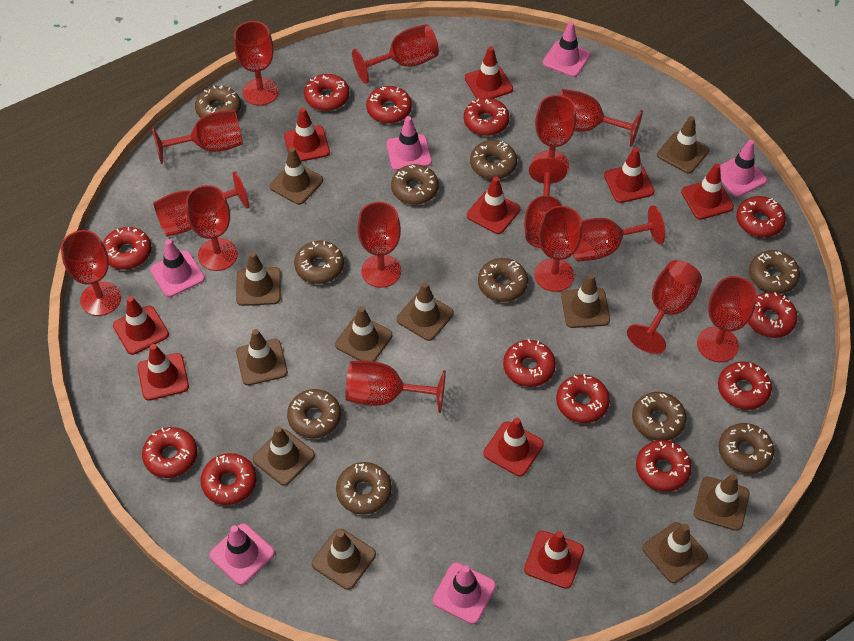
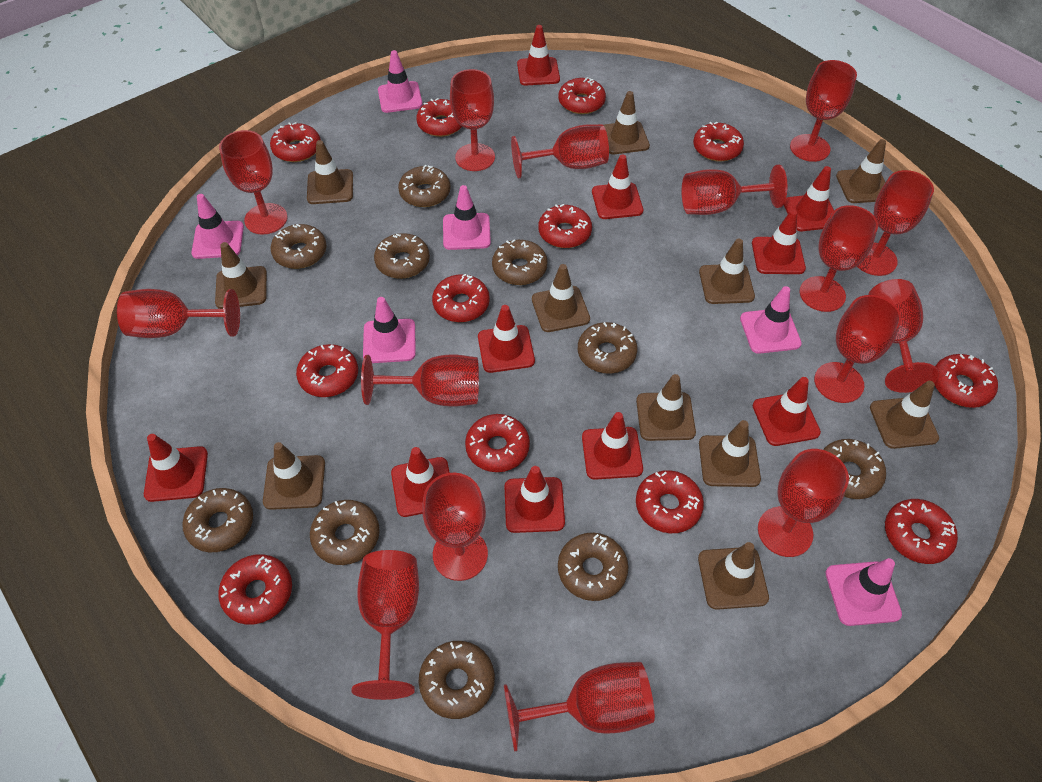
red traffic cone: [113,296,169,355] [137,344,189,401] [284,108,330,161] [465,46,513,99] [467,177,520,234] [483,417,544,476] [524,531,584,589] [604,147,654,203] [681,163,734,220] = 9 -> [144,434,208,502] [391,447,450,517] [478,305,535,373] [505,466,565,533] [517,25,560,85] [582,412,643,480] [592,154,643,219] [752,210,806,274] [753,377,821,446] [784,166,834,231] = 10

